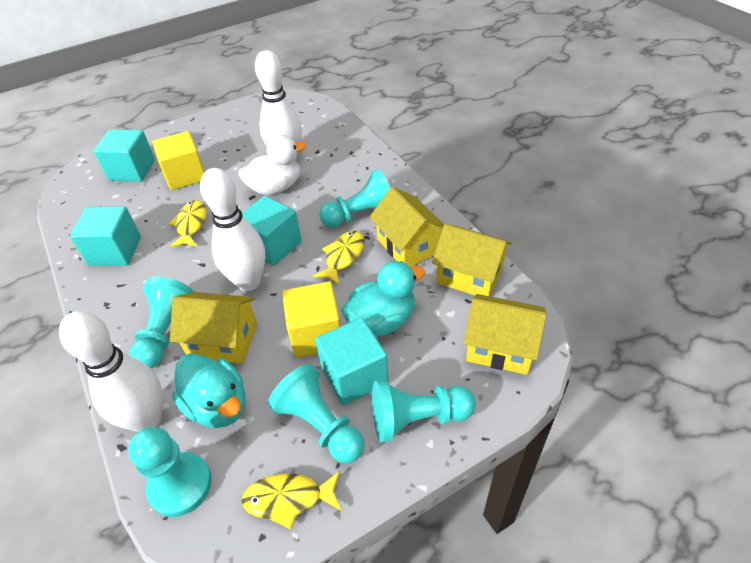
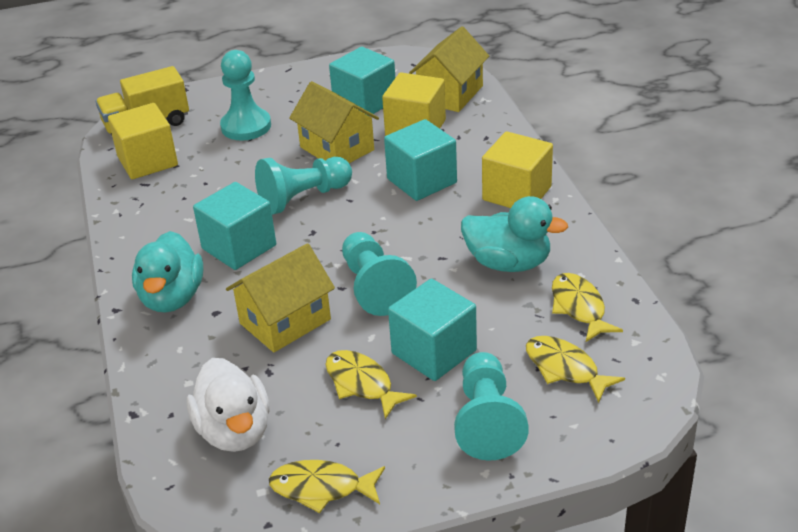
turquoise pawn: [128,426,212,517] [130,277,194,368] [268,364,365,463] [319,169,391,227] [372,380,476,442] = 5 -> [220,50,271,140] [255,157,352,215] [342,232,417,316] [454,352,529,461] = 4
white bowling pin: [59,311,162,432] [200,168,265,291] [255,50,302,160] = 3 -> none = 0
yellow cube: [152,131,205,190] [282,281,341,358] = 2 -> [108,103,178,179] [382,73,446,136] [482,131,553,208] = 3
yellow fish: [169,200,207,248] [241,471,342,529] [313,231,365,285] = 3 -> [269,460,385,513] [325,350,417,419] [526,336,625,403] [552,273,623,342] = 4
yellow house: [170,292,257,363] [370,187,444,267] [432,224,512,296] [464,294,547,375] = 4 -> [226,243,335,352] [289,81,379,163] [409,26,489,112] = 3
yellow truck: none = 0 -> [96,66,189,135] = 1

